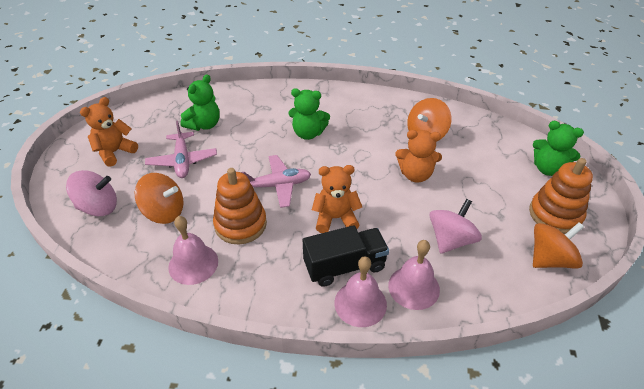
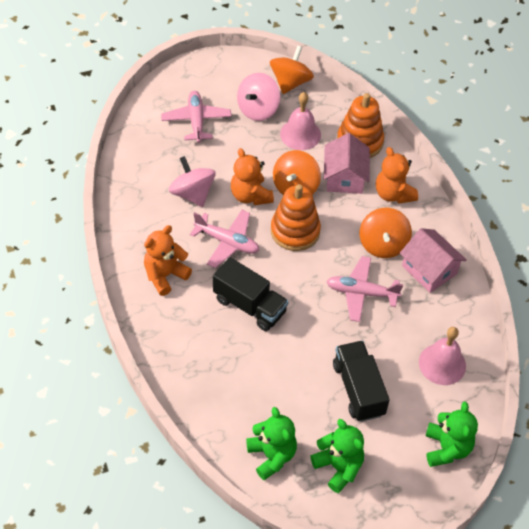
black truck: [303,225,389,287] = 1 -> [213,257,289,331] [333,341,390,422] = 2
pink bell: [168,216,218,285] [335,256,387,327] [388,240,440,310] = 3 -> [280,92,321,150] [419,327,466,385] = 2
pink house: none = 0 -> [324,133,370,194] [400,228,467,293] = 2
pink plane: [145,121,217,178] [241,155,311,208] = 2 -> [161,91,231,143] [190,210,259,268] [326,256,403,322] = 3

